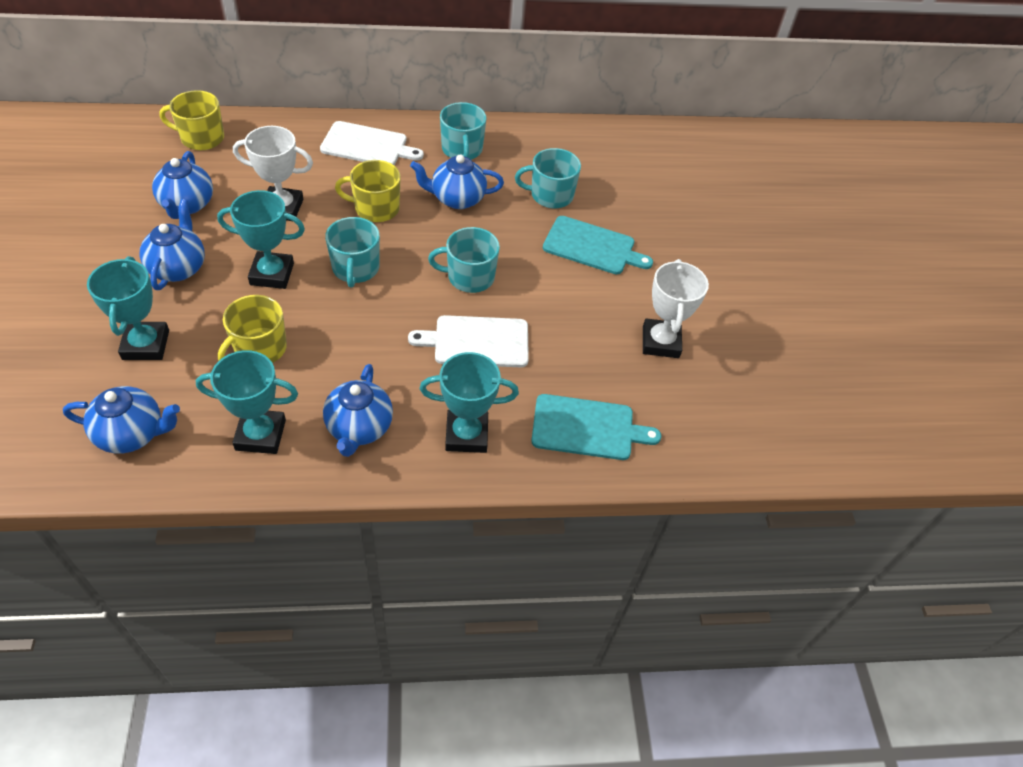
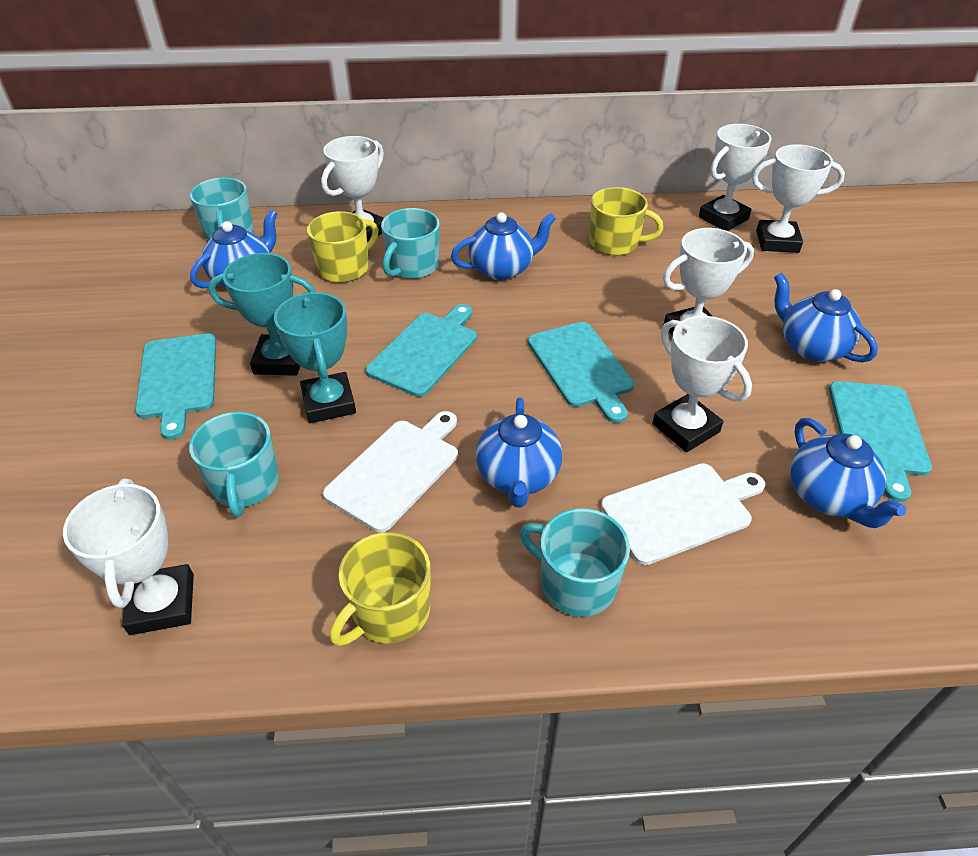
turquoise cutting board: [531,394,661,460] [543,216,653,274] = 2 -> [135,333,216,439] [366,304,477,397] [528,322,634,423] [829,381,932,502] = 4
turquoise trophy: [87,256,169,360] [196,350,298,454] [217,190,305,289] [420,352,519,453] = 4 -> [208,253,315,376] [274,292,356,423] = 2
white trophy: [233,126,313,221] [643,259,709,358] = 2 -> [63,479,194,635] [321,136,384,242] [652,316,752,452] [663,228,754,336] [699,124,772,231] [752,145,845,253] = 6

